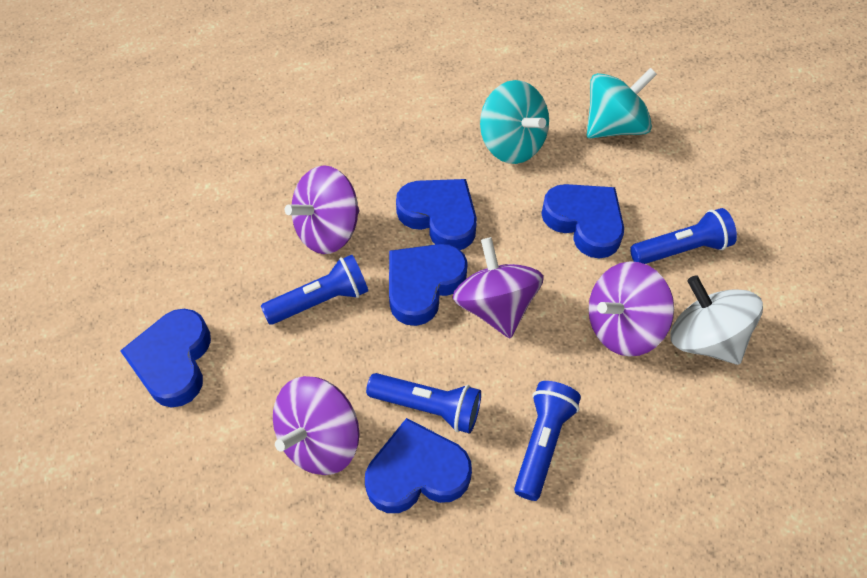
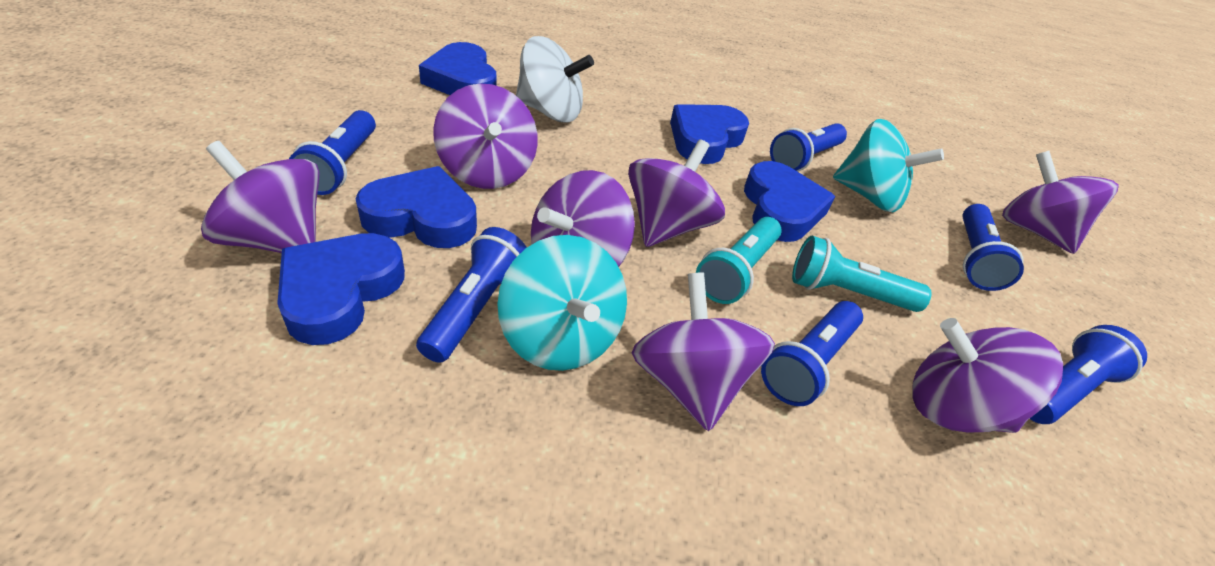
blue flashlight: [261,255,368,325] [366,373,481,434] [514,381,581,501] [630,208,737,264] = 4 -> [289,110,376,195] [416,227,527,363] [761,301,863,406] [770,123,847,172] [962,204,1024,291] [1029,325,1147,424] = 6
purple spinning top: [273,376,359,475] [285,165,359,254] [452,237,544,338] [588,261,674,357] = 4 -> [201,141,319,253] [433,83,538,189] [531,170,635,267] [628,139,725,247] [632,273,775,431] [912,318,1063,433] [1002,151,1119,254] = 7
turquoise flashlight: none = 0 -> [696,217,782,304] [792,236,932,312] = 2

